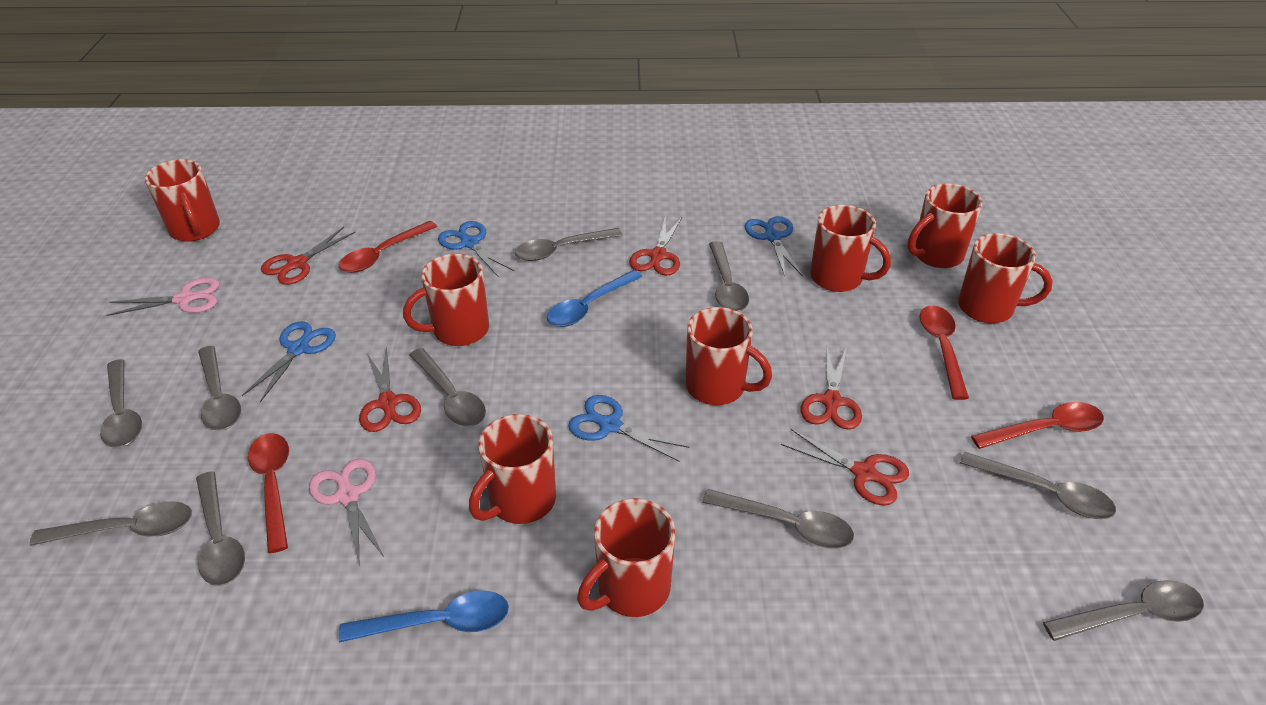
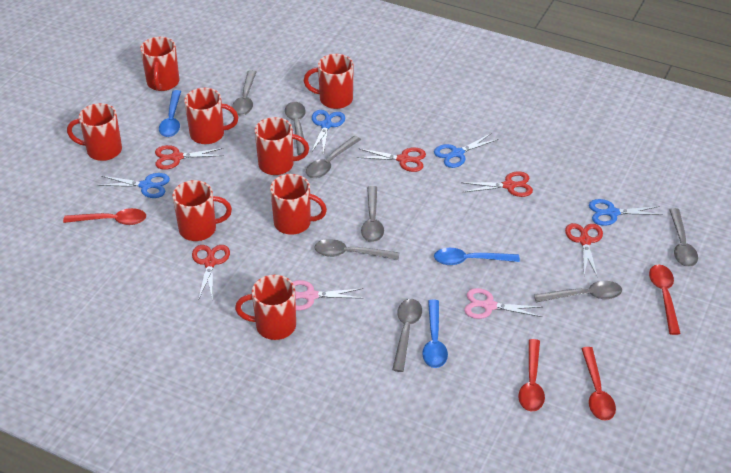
blue spoon: [339,591,509,642] [547,270,643,327] = 2 -> [159,90,181,137] [422,300,448,368] [434,248,520,265] = 3
grey spoon: [30,501,192,546] [100,359,142,448] [196,471,245,586] [198,346,241,431] [409,348,486,426] [515,228,623,261] [702,489,854,549] [709,241,749,311] [960,452,1116,519] [1043,580,1204,641] = 10 -> [232,70,256,115] [285,102,306,155] [306,136,361,178] [314,239,400,260] [361,186,384,242] [392,299,422,372] [534,281,622,302] [669,208,698,267] = 8

